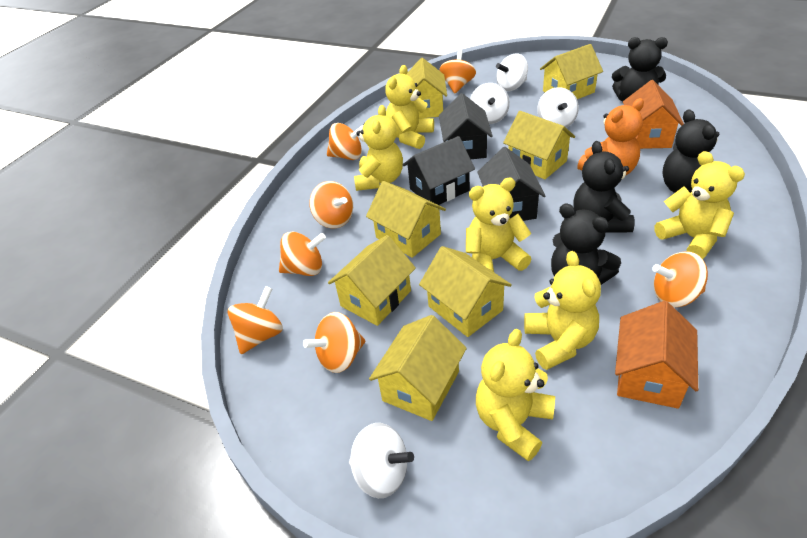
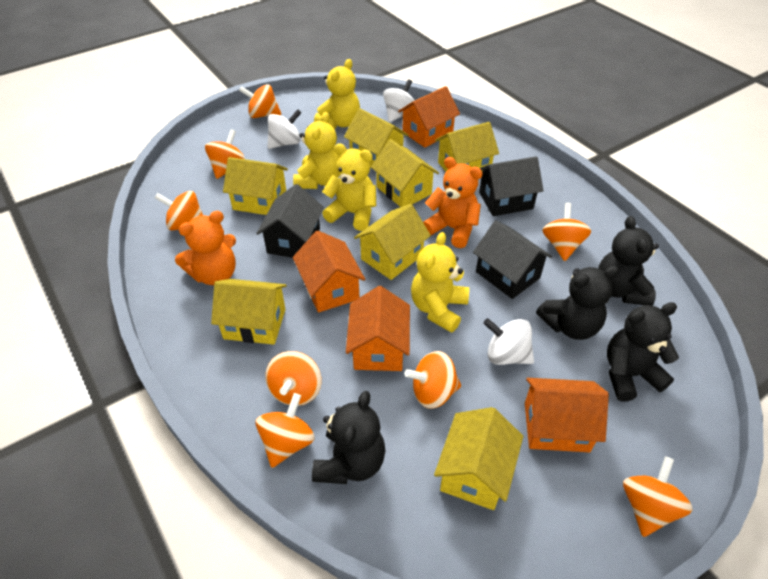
orange house: [615,301,698,409] [623,80,684,149] = 2 -> [293,230,365,313] [346,286,410,371] [398,86,460,148] [525,378,609,452] = 4
orange spinning top: [228,286,283,354] [279,231,326,276] [303,312,366,373] [309,181,353,228] [327,123,364,160] [439,50,476,93] [652,252,708,307] = 7 -> [155,191,203,230] [205,129,245,179] [239,84,281,118] [256,393,315,468] [265,351,322,406] [405,351,461,409] [542,203,591,261] [623,456,693,537] = 8
orange teddy bear: [577,98,644,176] = 1 -> [175,211,236,285] [423,157,482,248] = 2
white spinning top: [349,423,414,498] [470,83,510,124] [496,54,528,91] [537,87,579,128] = 4 -> [267,109,302,149] [383,79,415,122] [483,318,534,365] = 3
yellow teddy bear: [354,105,403,191] [385,65,434,149] [466,178,532,272] [476,329,555,462] [524,251,601,370] [654,151,745,259] = 6 -> [293,112,339,189] [314,59,360,129] [322,143,376,231] [411,232,469,333] = 4

